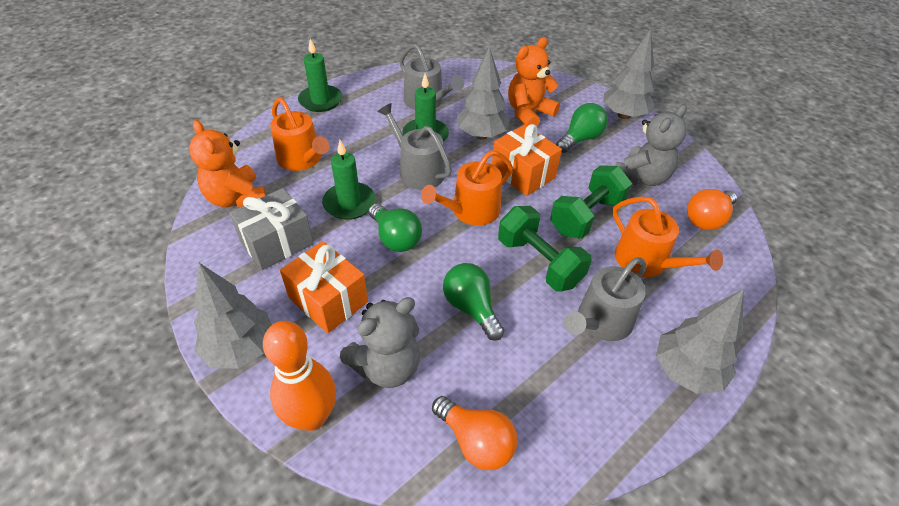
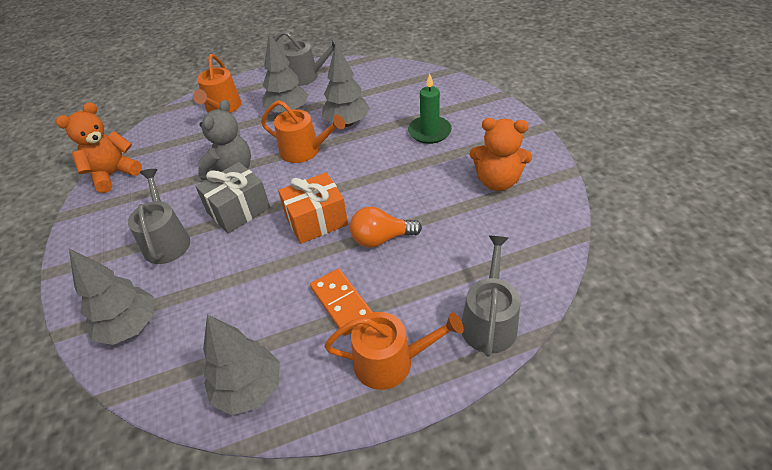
green candle: [298,39,342,112] [322,140,375,220] [402,73,449,142] = 3 -> [408,73,452,144] = 1
green dumbbell: [498,206,592,291] [550,165,632,239] = 2 -> none = 0
green light bulb: [369,203,422,252] [443,263,504,341] [556,103,608,153] = 3 -> none = 0
grey teddy bear: [340,297,420,388] [615,104,687,186] = 2 -> [198,100,251,180] = 1
orange bowling pin: [263,321,336,431] = 1 -> none = 0
orange domino: none = 0 -> [310,269,373,336] = 1
orange gift: [280,241,368,333] [492,124,562,196] = 2 -> [278,172,348,244] = 1
orange light bulb: [432,396,517,470] [687,189,737,230] = 2 -> [350,207,422,248] = 1

